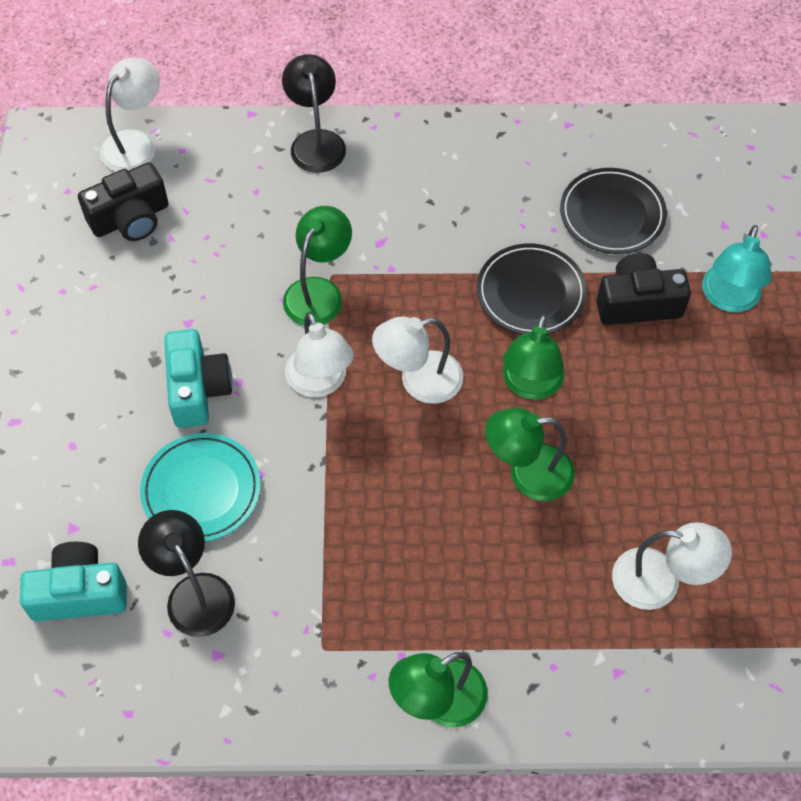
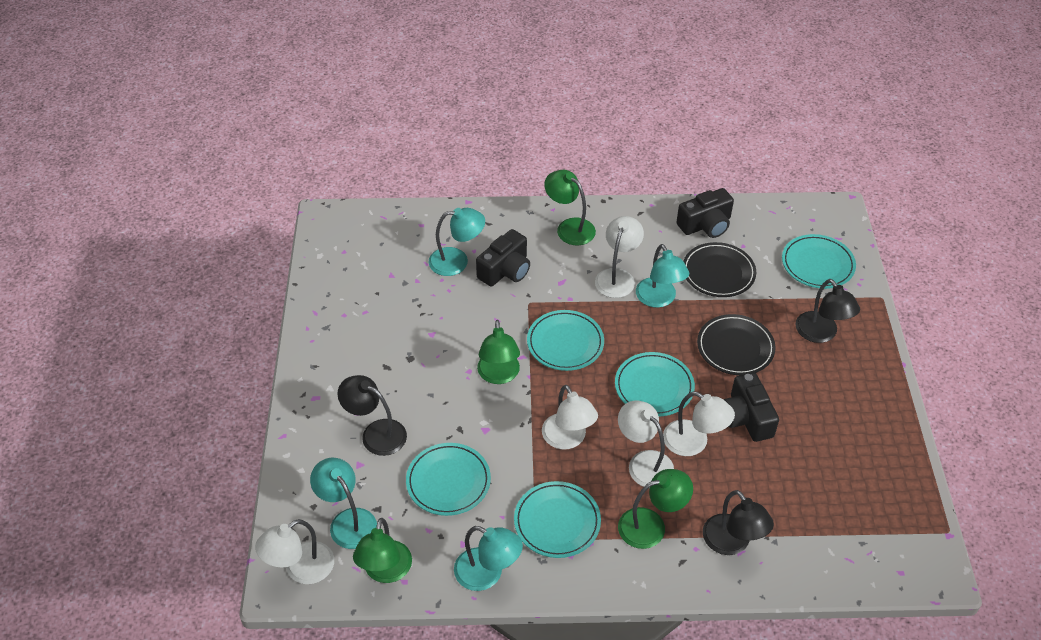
black camera: [78,162,169,241] [597,253,691,325] = 2 -> [476,229,530,286] [677,188,734,238] [724,373,779,442] = 3
black lamp: [138,510,235,637] [282,54,346,173] = 2 -> [338,375,407,456] [703,490,774,555] [795,279,860,343] = 3
turquoise camera: [20,542,127,622] [164,329,232,428] = 2 -> none = 0
turquoise lamp: [702,225,772,312] = 1 -> [310,458,377,549] [428,208,485,276] [454,526,523,591] [636,244,689,308] = 4
turquoise plate: [140,433,261,542] = 1 -> [406,443,491,516] [514,481,601,558] [527,310,604,371] [615,352,695,416] [782,234,856,289] = 5
white lamp: [100,58,160,172] [285,312,354,397] [372,316,464,404] [612,522,732,610] = 4 -> [255,519,334,584] [542,385,598,449] [595,216,644,298] [618,401,674,488] [663,391,735,456] = 5

